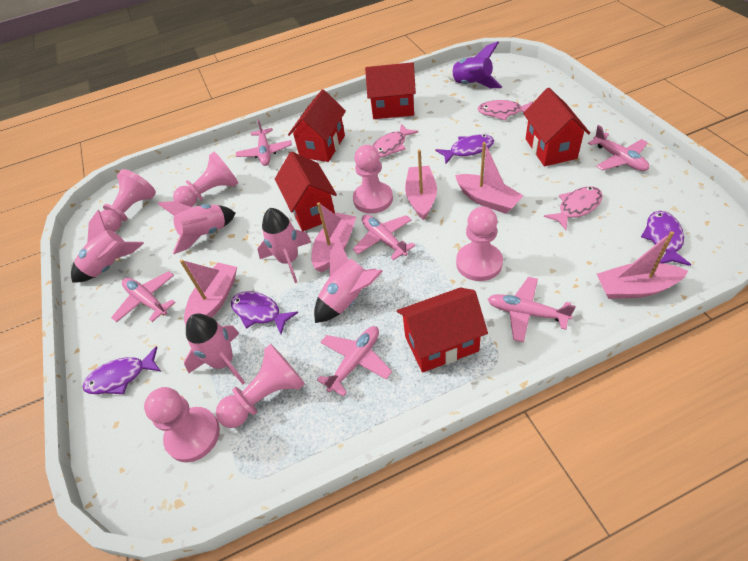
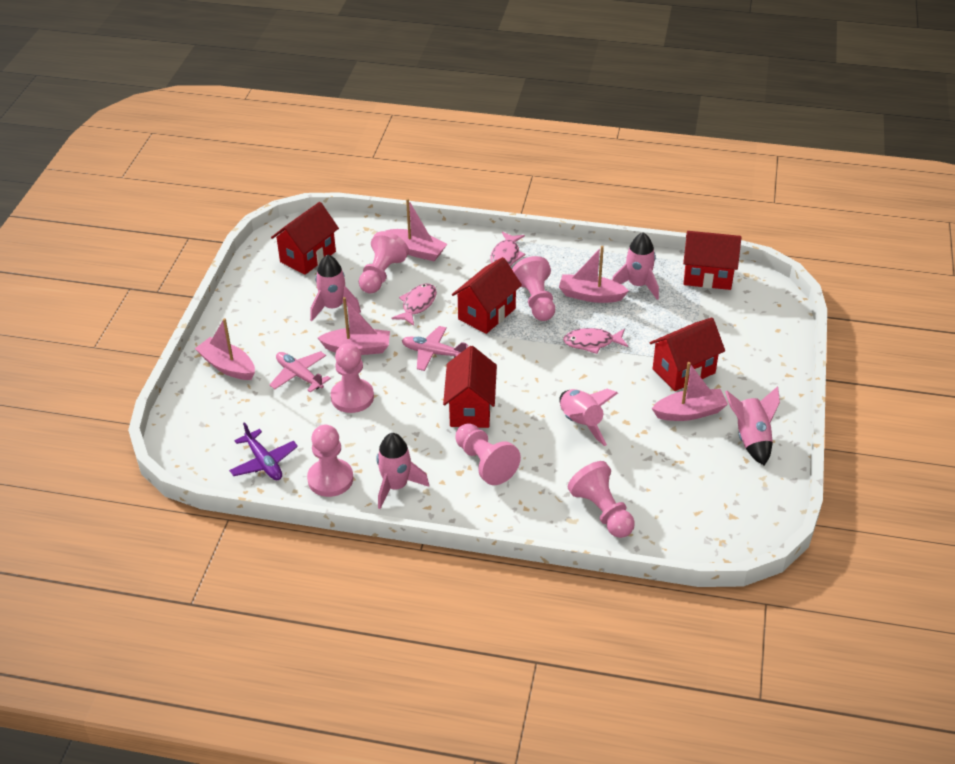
pink plane: [111,271,176,323] [236,119,292,166] [317,326,392,396] [353,215,416,260] [488,277,576,342] [588,125,649,171] = 6 -> [269,351,331,393] [402,326,468,371] = 2
purple fish: [83,346,161,394] [231,291,298,334] [435,134,494,163] [641,211,691,266] = 4 -> none = 0
purple plane: none = 0 -> [229,422,298,480] = 1
purple rocket: [446,41,502,88] = 1 -> none = 0

